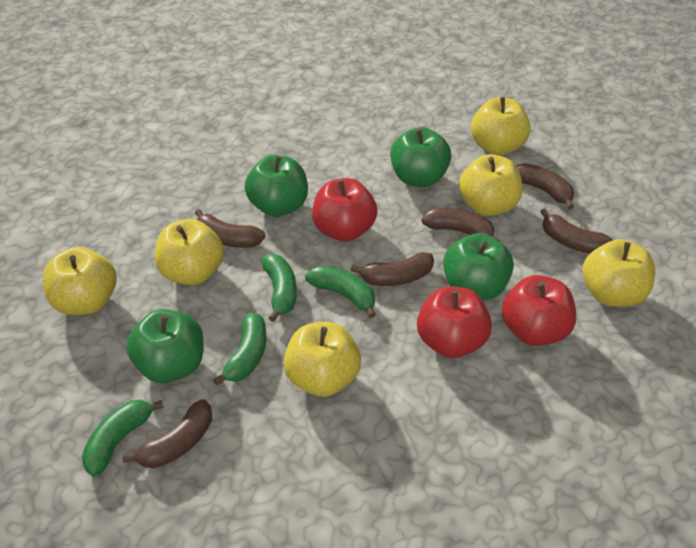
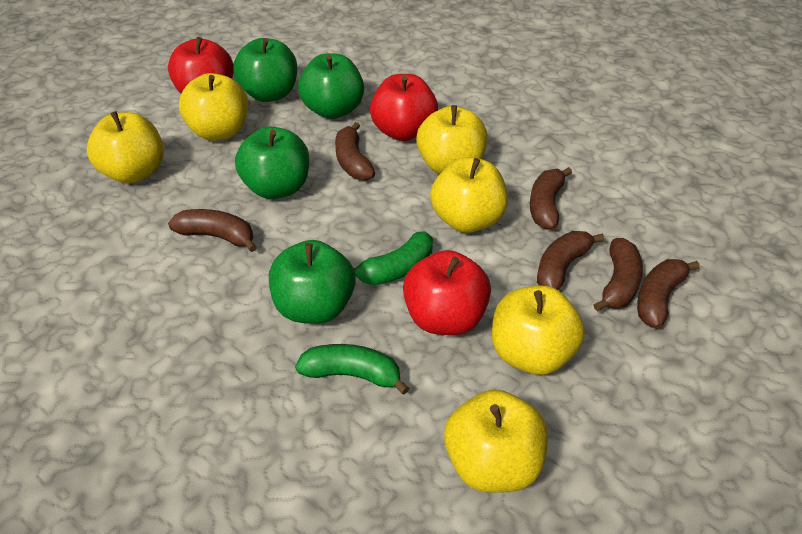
green banana: [82,400,164,476] [213,313,266,386] [262,254,297,322] [305,266,376,318] = 4 -> [295,344,409,395] [354,231,433,285] = 2

